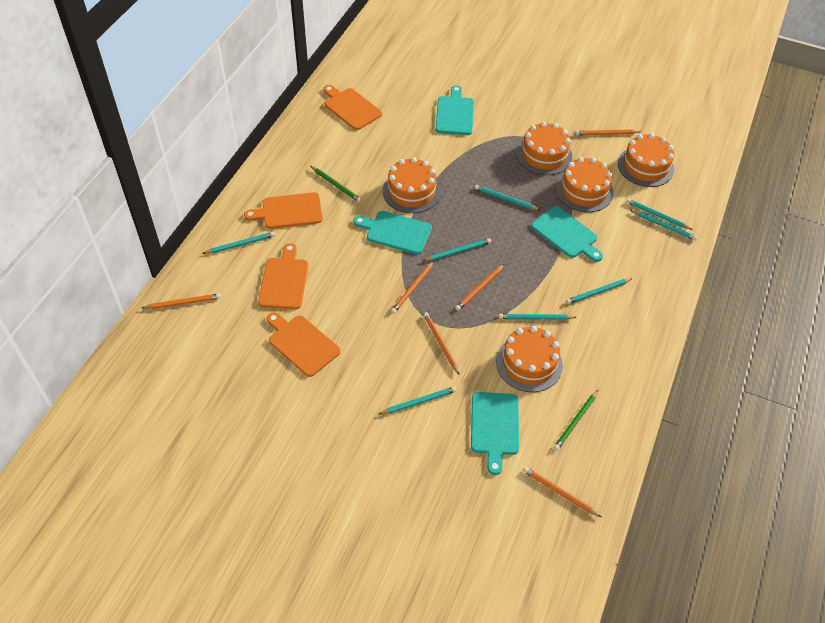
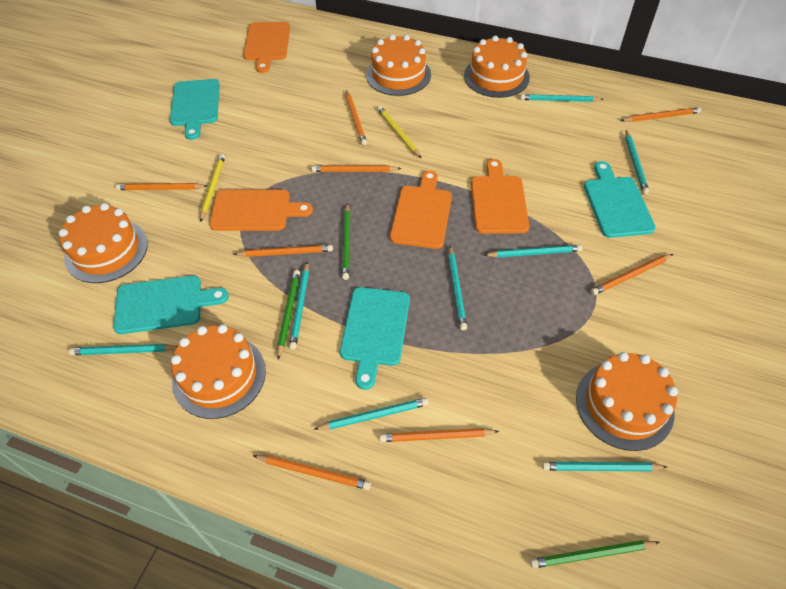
green pencil: [311,166,362,202] [553,390,598,450] = 2 -> [277,270,300,360] [342,203,350,280] [530,540,660,568] = 3
orange pencil: [142,294,221,309] [391,261,434,313] [423,312,460,375] [455,264,504,311] [523,467,601,517] [575,129,641,135] = 6 -> [116,183,207,190] [234,245,333,257] [253,455,371,490] [311,165,401,172] [346,90,367,145] [379,428,500,442] [591,254,673,295] [620,107,701,122] = 8
yellow pencil: none = 0 -> [200,154,225,222] [377,106,421,158] = 2

